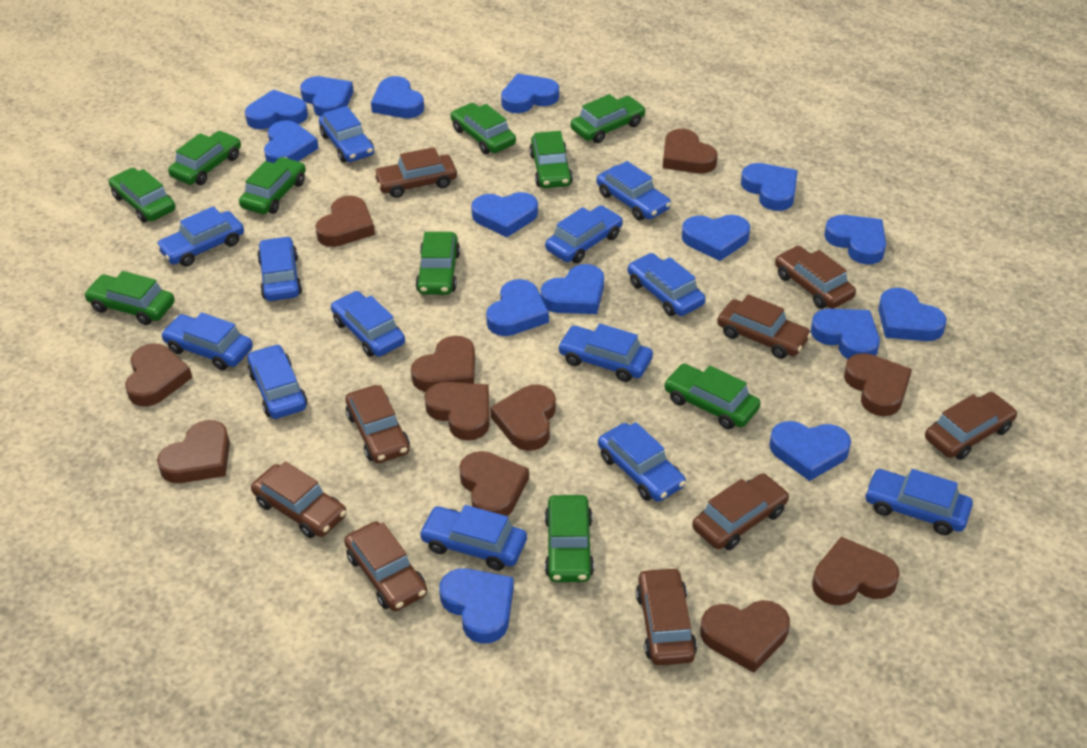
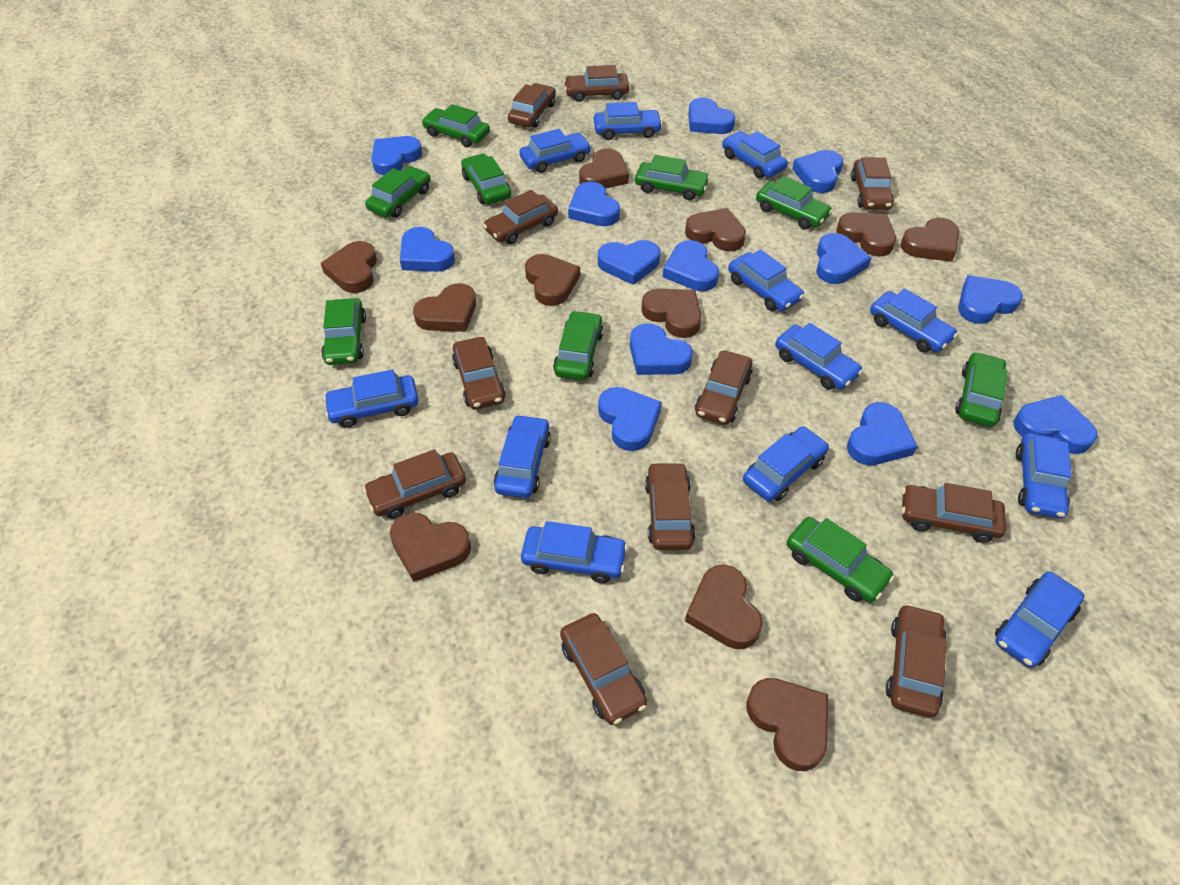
blue car: [156,206,244,267] [161,312,253,370] [247,344,307,419] [257,236,302,301] [319,106,374,162] [331,291,405,357] [419,505,527,571] [545,205,623,263] [558,324,653,382] [596,161,671,221] [598,422,686,502] [628,253,706,316] [864,469,973,535] = 13 -> [324,369,418,428] [494,414,551,498] [519,129,591,173] [521,521,628,583] [594,102,663,140] [722,131,788,178] [728,249,804,311] [743,426,829,501] [775,323,863,390] [870,288,958,353] [995,572,1084,668] [1016,433,1072,519] = 12
blue heart: [245,89,308,129] [264,120,319,163] [300,76,353,117] [371,76,424,118] [439,568,514,644] [471,192,538,237] [486,279,549,336] [501,74,559,113] [541,264,604,314] [682,215,750,261] [741,163,798,211] [769,421,851,481] [811,309,880,359] [824,215,886,264] [878,288,947,341] = 15 -> [371,136,422,175] [400,227,455,272] [568,182,620,226] [598,240,660,285] [598,387,662,451] [630,323,693,375] [663,240,719,291] [688,98,736,134] [792,150,843,193] [816,233,871,284] [847,402,917,465] [958,275,1023,324] [1013,395,1098,454] = 13
brown car: [251,461,347,538] [344,521,427,611] [345,385,410,463] [373,147,457,198] [636,567,697,665] [692,473,789,550] [717,294,812,359] [775,246,856,309] [925,392,1017,460] = 9 -> [363,449,466,519] [452,337,506,410] [483,190,558,244] [508,83,556,128] [560,613,647,725] [564,65,629,102] [645,462,696,550] [695,350,752,425] [851,157,894,210] [886,604,946,718] [902,483,1006,543] = 11
green car: [84,271,175,325] [109,168,175,223] [168,131,241,185] [239,157,306,214] [415,232,460,295] [451,103,516,154] [529,131,573,188] [545,495,594,582] [571,94,646,143] [664,364,760,429] = 10 -> [321,298,366,365] [365,166,431,218] [422,104,490,147] [461,154,511,204] [553,311,604,380] [635,155,710,200] [756,176,833,230] [787,517,894,603] [955,352,1007,427] = 9

